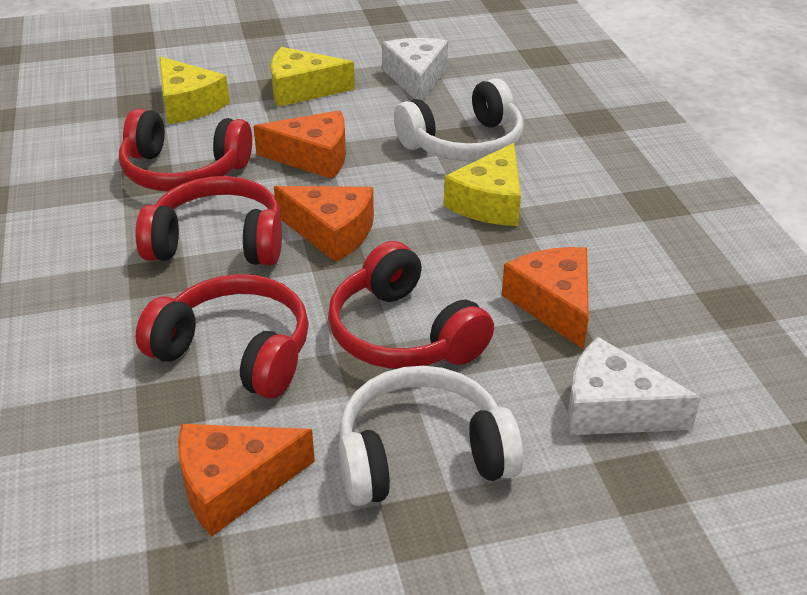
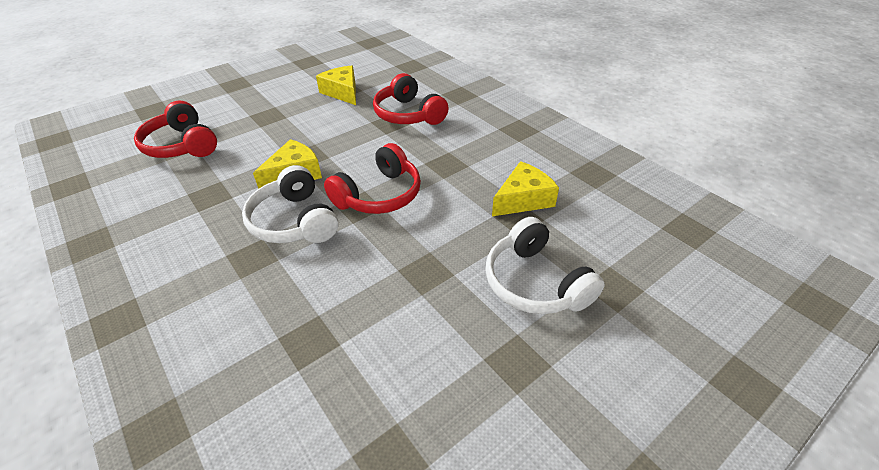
orange cheese: [178,424,315,537] [253,110,346,179] [274,186,374,262] [502,247,589,350] = 4 -> none = 0
red headphones: [119,109,252,191] [135,176,282,266] [136,274,309,399] [328,241,494,369] = 4 -> [134,101,217,158] [324,143,421,214] [373,73,449,125] = 3
white cheese: [382,38,448,101] [567,337,701,435] = 2 -> none = 0

